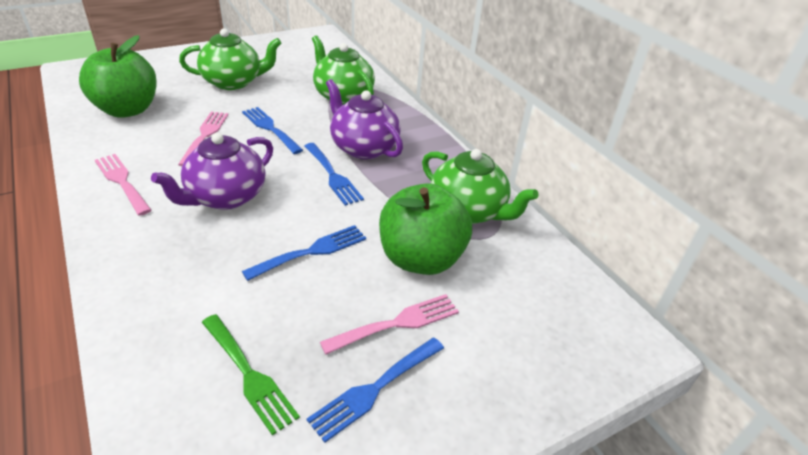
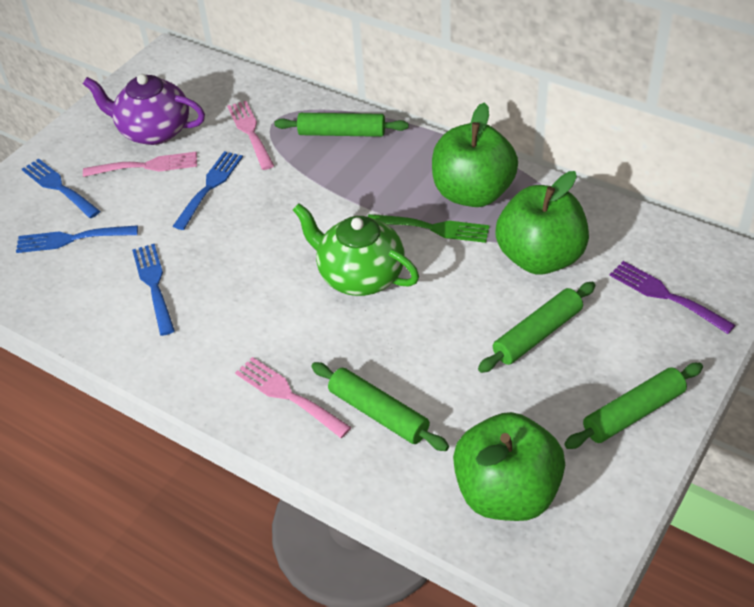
green apple: [79,35,157,118] [379,183,472,275] = 2 -> [432,102,518,207] [453,412,565,521] [496,171,589,275] = 3
green rolling pin: none = 0 -> [274,113,409,137] [312,362,449,451] [478,282,595,373] [564,363,703,449] = 4
green teapot: [179,28,282,90] [312,35,375,105] [422,149,538,224] = 3 -> [293,203,419,296] = 1
purple fork: none = 0 -> [609,261,736,334] = 1
purple teapot: [151,133,273,210] [326,79,403,159] = 2 -> [83,74,205,145] = 1

